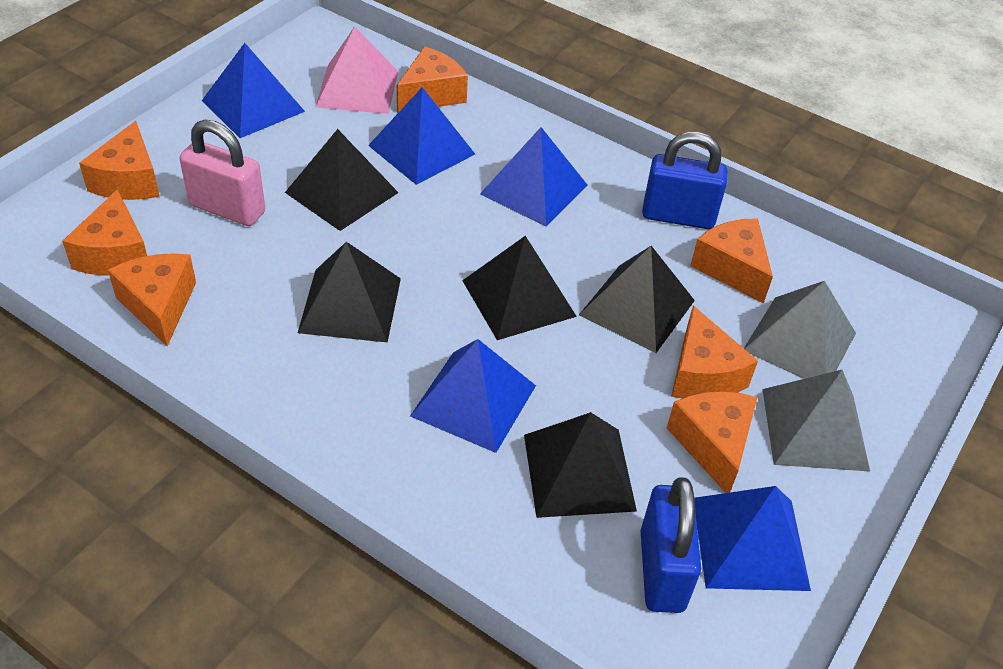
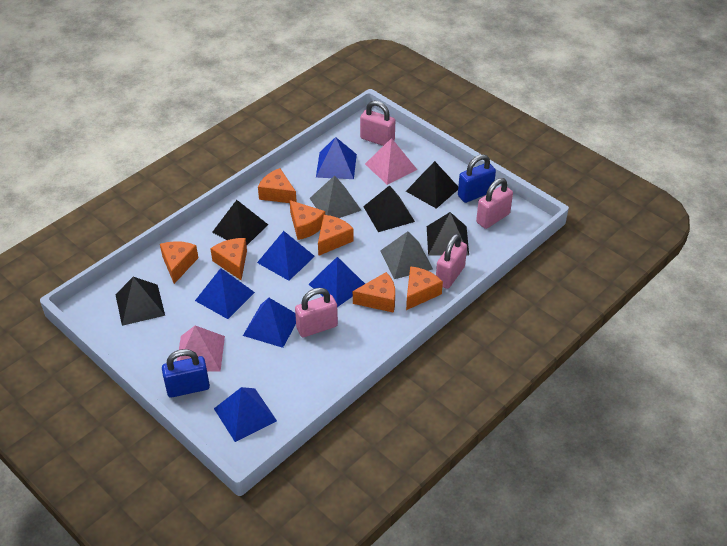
blue pyramid: [202,43,305,138] [368,87,475,185] [410,339,536,453] [480,127,588,227] [695,486,811,591] = 5 -> [195,268,255,319] [214,387,277,442] [243,298,296,348] [257,231,315,281] [308,257,365,307] [316,137,357,179] = 6
pink padlock: [179,120,265,226] = 1 -> [295,288,338,337] [360,101,395,146] [436,234,467,289] [476,178,513,229] = 4
pink pyramid: [315,26,398,114] = 1 -> [177,325,225,372] [365,138,417,185] = 2

